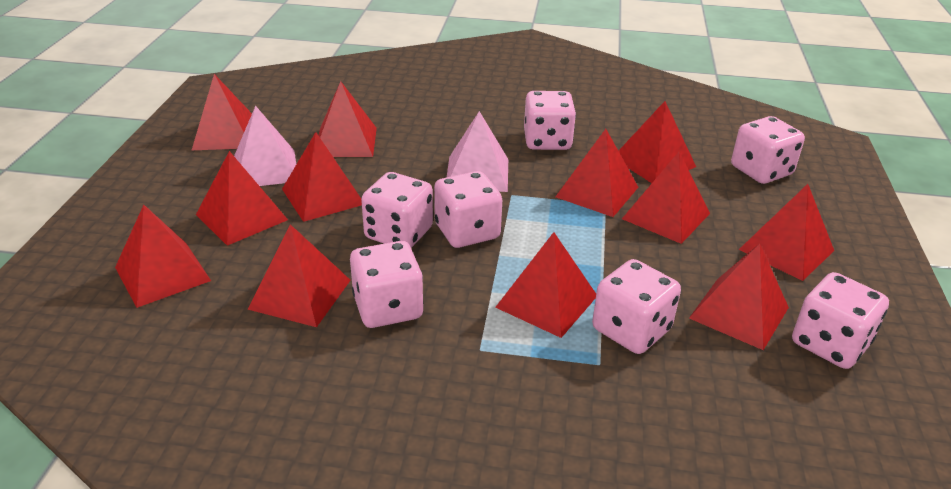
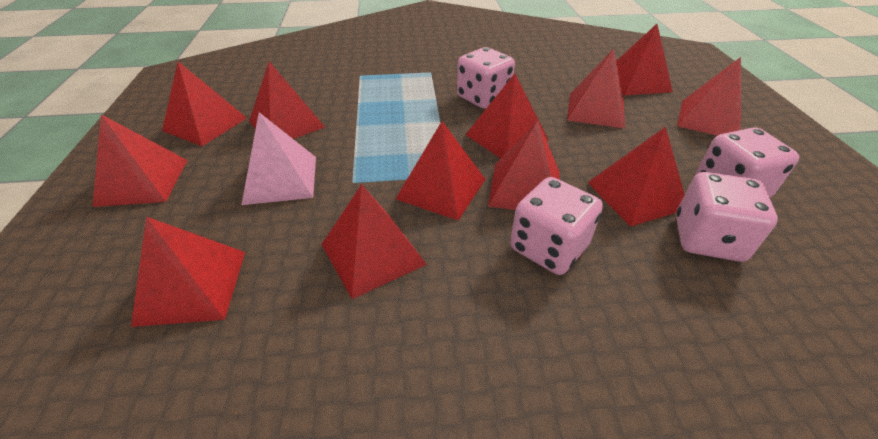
pink dice: [350,241,424,328] [361,172,433,248] [434,171,502,248] [524,91,576,150] [592,259,681,354] [731,116,805,184] [792,272,889,369] = 7 -> [457,47,515,108] [510,177,603,275] [676,172,778,262] [696,127,799,198] = 4
pink pyramid: [234,106,296,186] [447,111,508,192] = 2 -> [241,112,316,205] = 1

